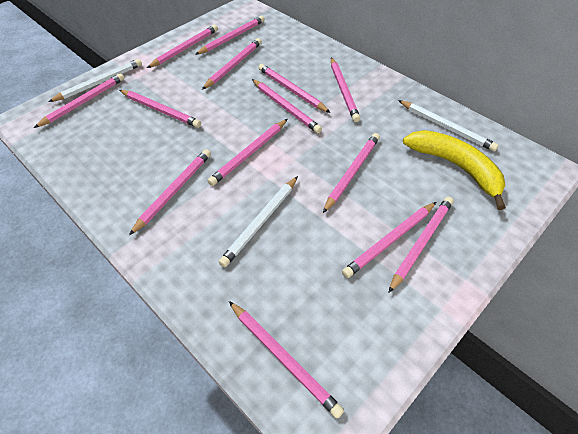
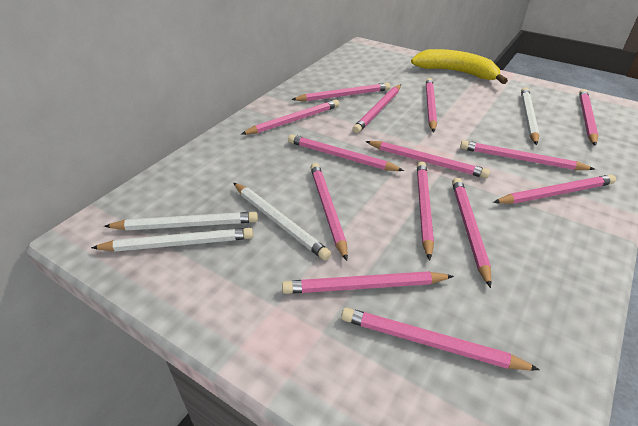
white pencil: [48,59,142,102] [219,176,298,267] [398,100,499,152] = 3 -> [91,228,253,252] [104,212,258,230] [234,183,331,261] [521,87,540,145] = 4

